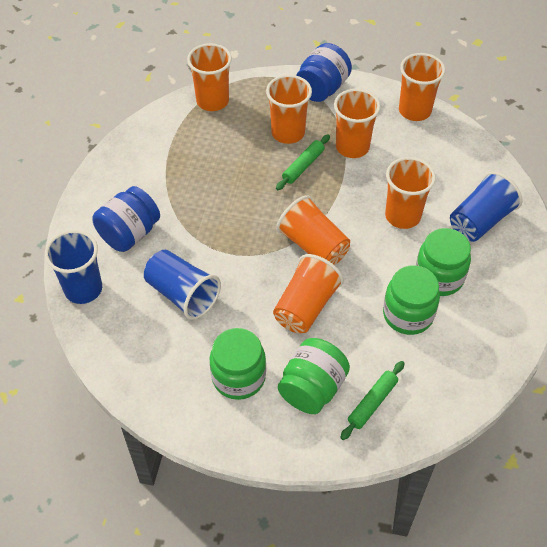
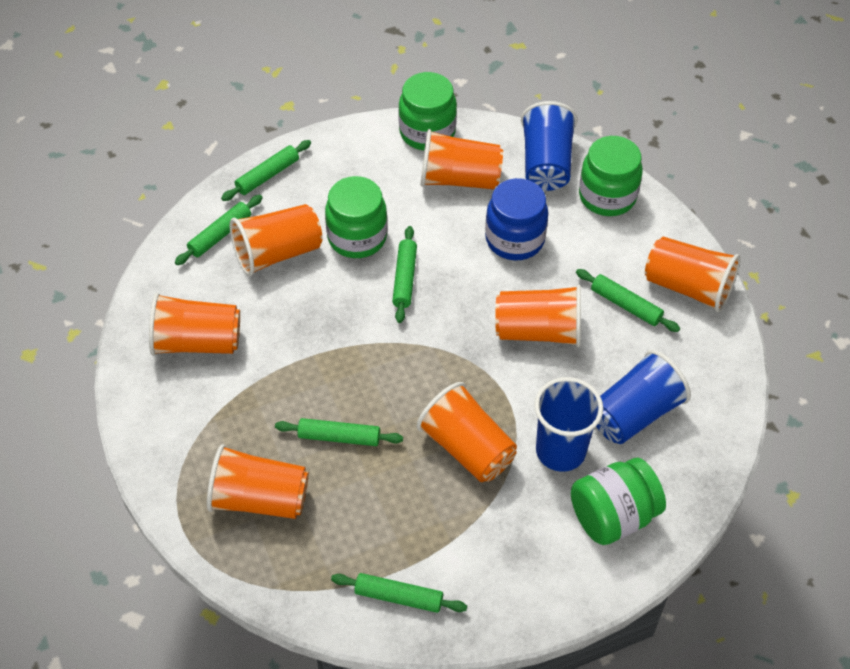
blue jar: [93,186,160,252] [296,43,352,102] = 2 -> [485,178,548,260] = 1
green rolling pin: [276,134,330,190] [340,361,405,440] = 2 -> [175,195,263,265] [221,140,311,201] [275,418,403,446] [331,573,467,613] [392,226,417,323] [576,269,680,332] = 6

